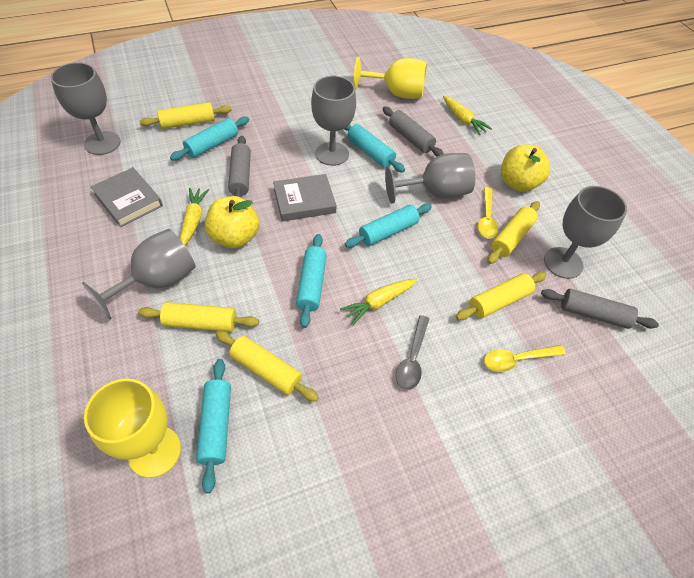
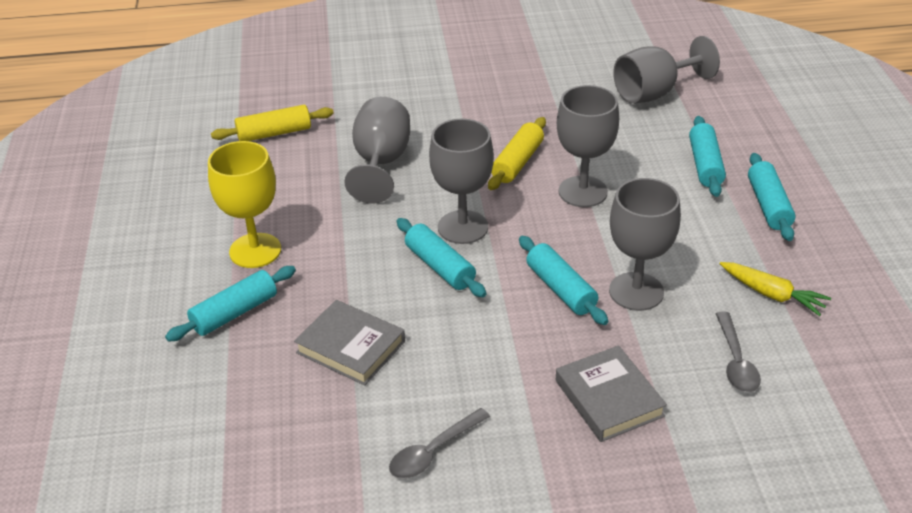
grey rolling pin: [228,136,251,198] [382,106,444,157] [541,289,659,329] = 3 -> none = 0
grey spoon: [396,315,429,390] = 1 -> [389,408,490,479] [716,311,761,393] = 2
yellow apple: [205,196,260,248] [501,144,550,192] = 2 -> none = 0
yellow carrot: [180,188,209,246] [340,279,417,326] [443,96,492,135] = 3 -> [720,262,831,316] = 1
yellow goblet: [84,379,181,478] [354,57,427,99] = 2 -> [208,141,281,268] = 1
yellow rolling pin: [138,302,259,332] [139,102,232,129] [216,331,319,402] [456,272,547,320] [487,201,540,264] = 5 -> [211,105,334,141] [488,117,546,190] = 2
yellow spoon: [478,187,498,238] [484,345,566,372] = 2 -> none = 0

